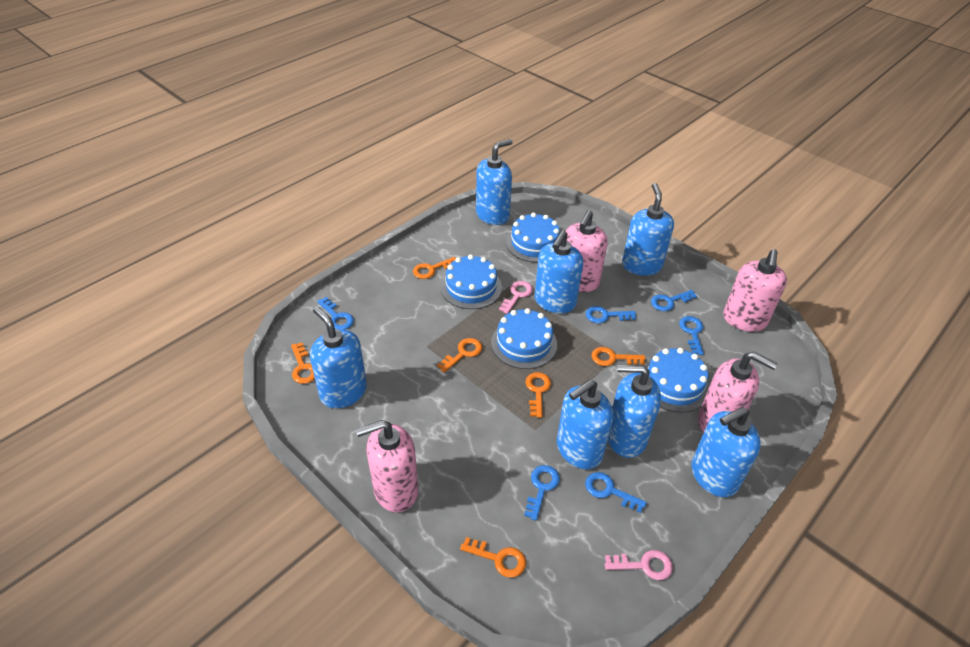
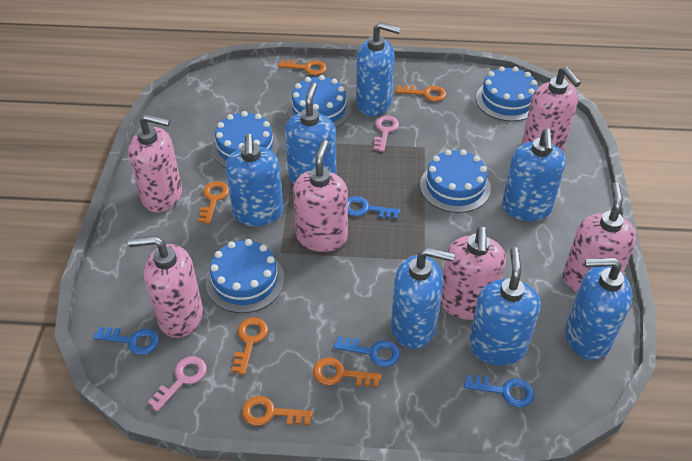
blue cake: [441,254,502,309] [491,308,557,369] [506,213,560,262] [641,348,709,413] = 4 -> [206,239,285,313] [211,111,279,167] [287,75,351,128] [420,149,491,213] [476,66,537,121] = 5
blue key: [317,297,354,330] [524,465,560,521] [585,472,647,513] [586,306,636,323] [651,290,697,311] [679,316,704,355] = 6 -> [93,326,159,355] [334,336,400,367] [348,196,400,219] [464,375,534,407] = 4
pink soap dispenser: [356,420,418,513] [566,210,608,292] [698,352,777,433] [723,249,787,332] = 4 -> [128,114,182,212] [128,236,203,338] [293,140,348,252] [441,226,506,320] [521,66,581,150] [563,182,637,292] = 6

